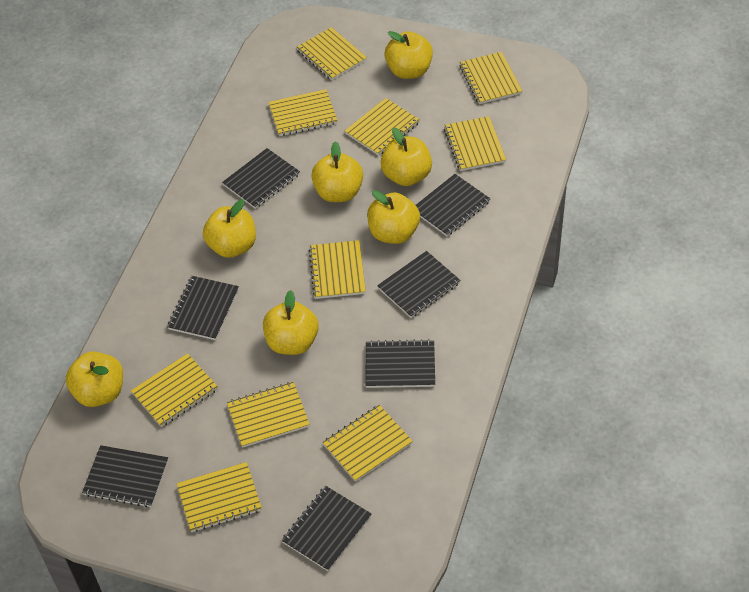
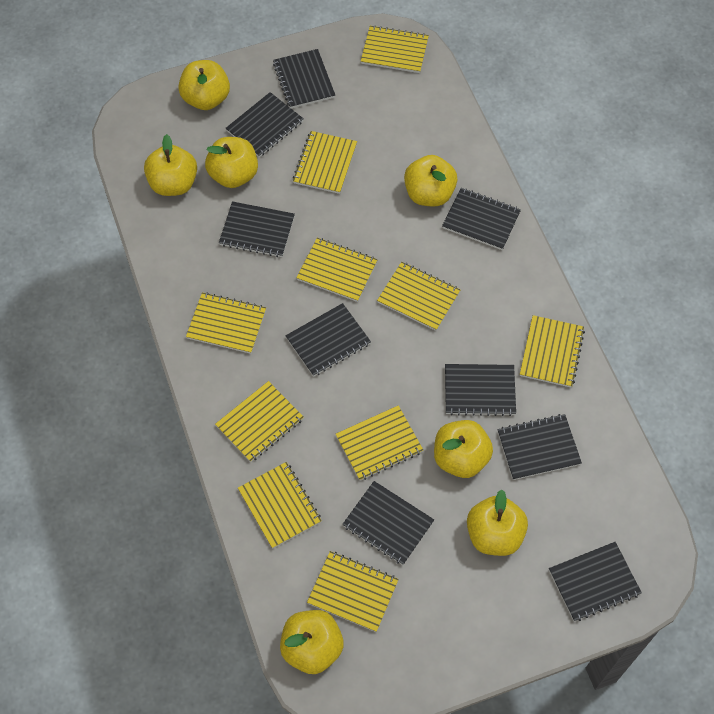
black notebook: [82,445,168,507] [167,276,239,340] [222,148,300,209] [282,486,371,571] [365,339,435,388] [377,251,460,318] [416,174,490,236] = 7 -> [219,201,295,257] [226,92,304,157] [273,49,335,108] [285,303,371,377] [342,481,434,565] [442,188,521,250] [445,364,516,416] [498,414,582,480] [549,542,642,621] = 9

